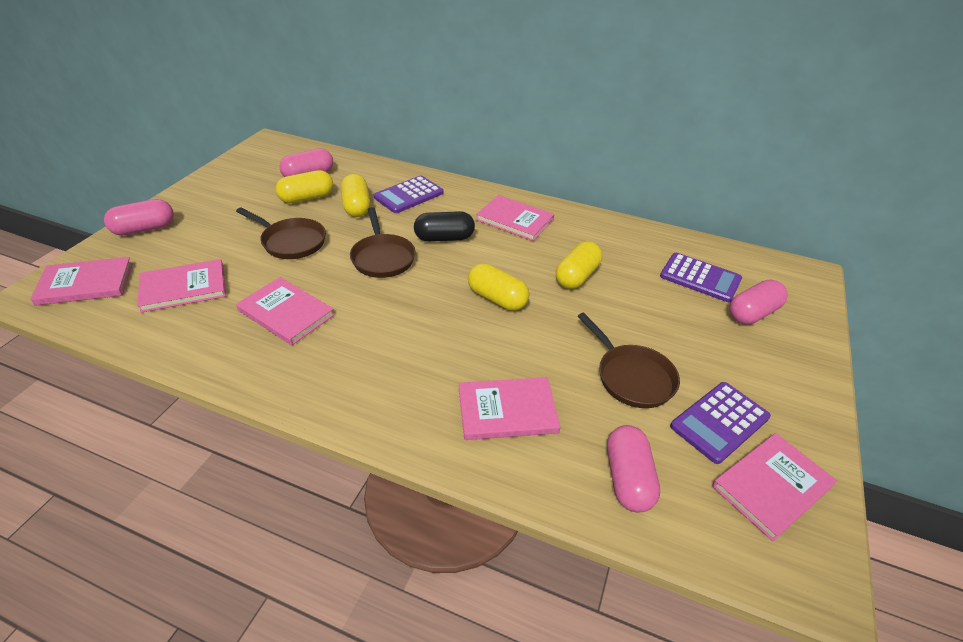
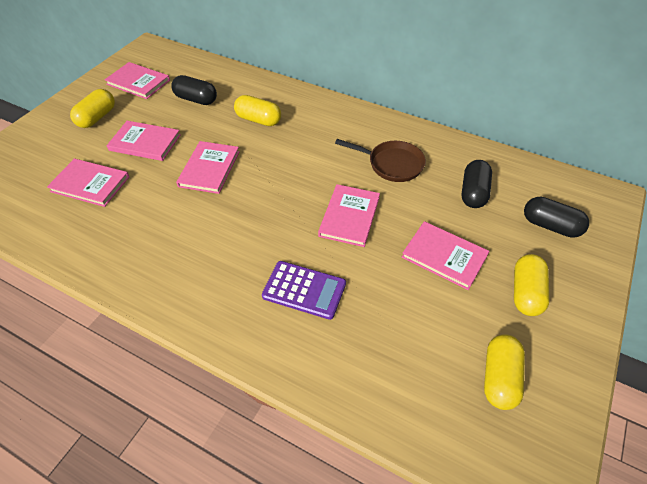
black capsule: [414,211,475,242] = 1 -> [171,75,217,105] [462,160,492,208] [524,197,589,238] = 3
brown pan: [236,207,326,259] [350,207,416,278] [578,313,680,408] = 3 -> [335,139,426,182] = 1
pink capsule: [104,199,174,236] [279,148,333,177] [607,425,660,512] [729,279,788,325] = 4 -> none = 0
purple calculator: [374,176,444,213] [660,253,742,302] [670,382,771,464] = 3 -> [262,261,346,320] = 1

